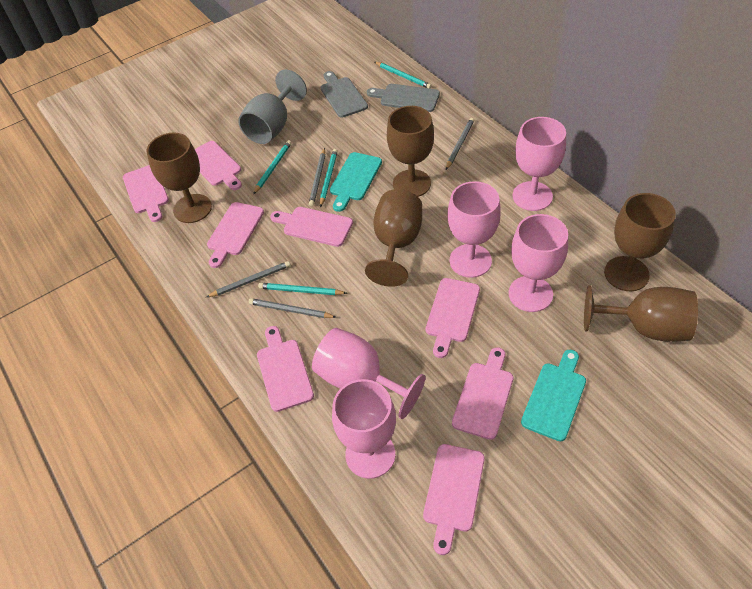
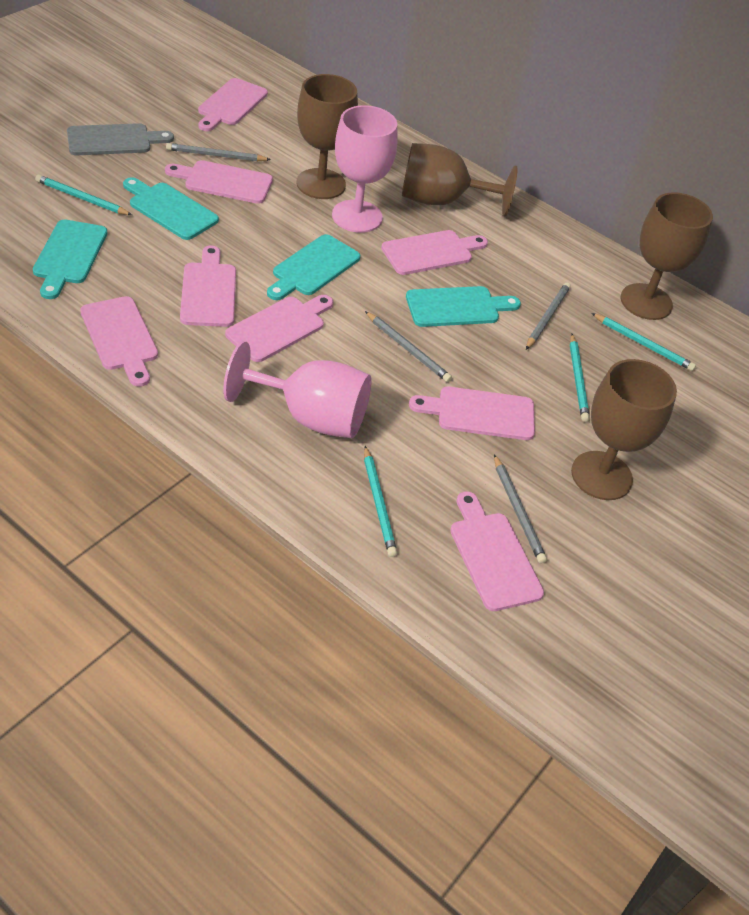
brown goblet: [147,133,212,223] [365,189,422,287] [387,106,434,197] [584,285,698,342] [604,193,676,291] = 5 -> [296,74,358,199] [402,143,517,216] [571,359,677,500] [621,192,713,320] = 4
grey cutting board: [320,71,368,118] [367,84,440,112] = 2 -> [67,123,174,155] = 1
grey goblet: [238,70,307,144] = 1 -> none = 0
pink goblet: [312,328,425,419] [332,379,396,479] [447,181,501,278] [508,214,568,312] [513,117,566,211] = 5 -> [223,341,372,438] [332,105,398,233] = 2
turquoise cutting board: [330,152,382,212] [521,350,586,441] = 2 -> [33,220,107,299] [123,177,219,240] [267,234,360,300] [406,286,521,327] = 4

